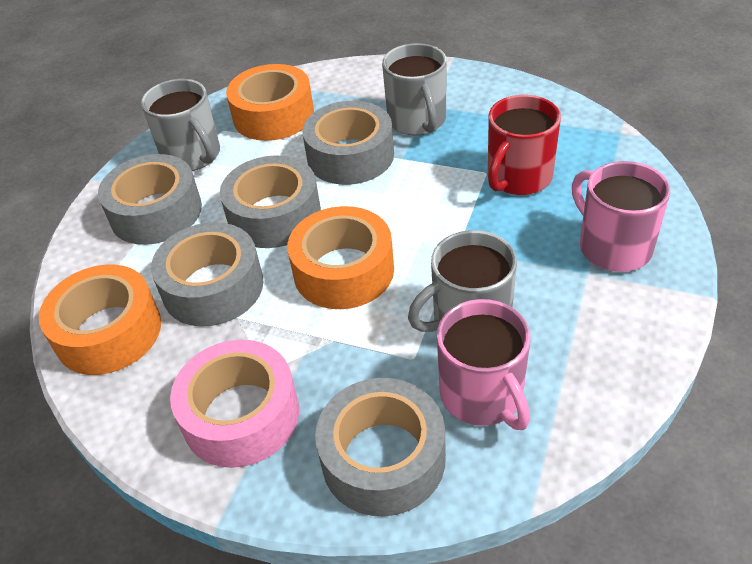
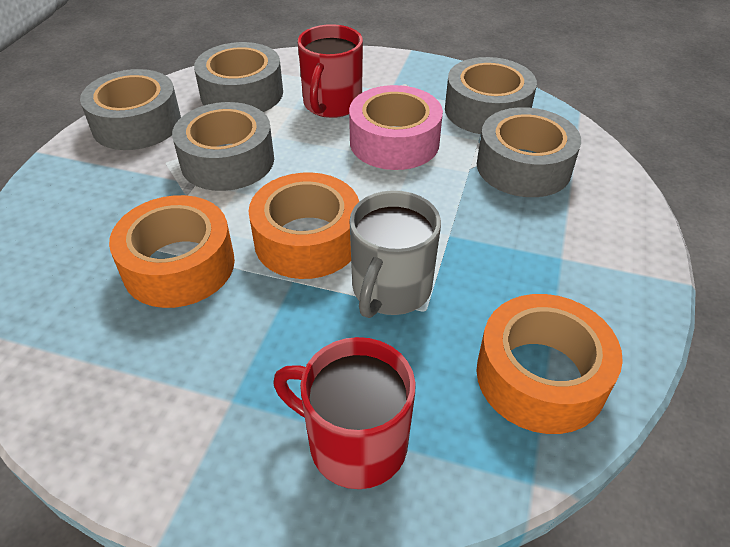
grey mug: [141,79,220,171] [382,43,447,135] [408,230,517,332] = 3 -> [350,190,441,318] = 1
pink mug: [437,299,531,430] [572,161,670,272] = 2 -> none = 0
red mug: [488,95,561,195] = 1 -> [273,337,416,489] [298,24,363,118] = 2

